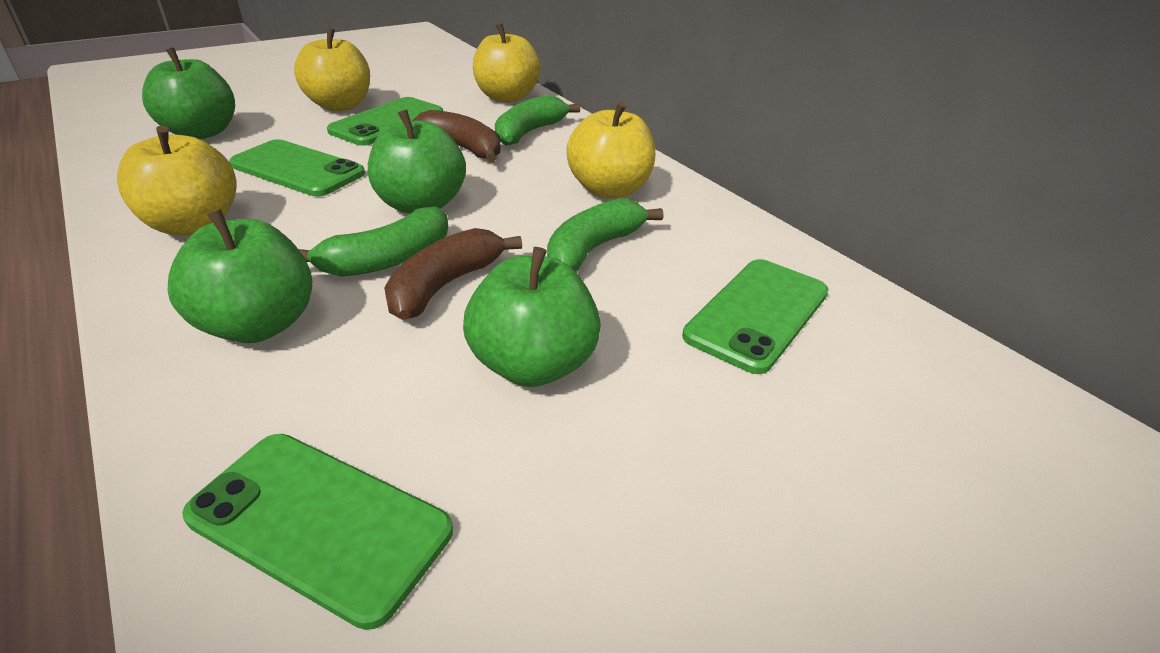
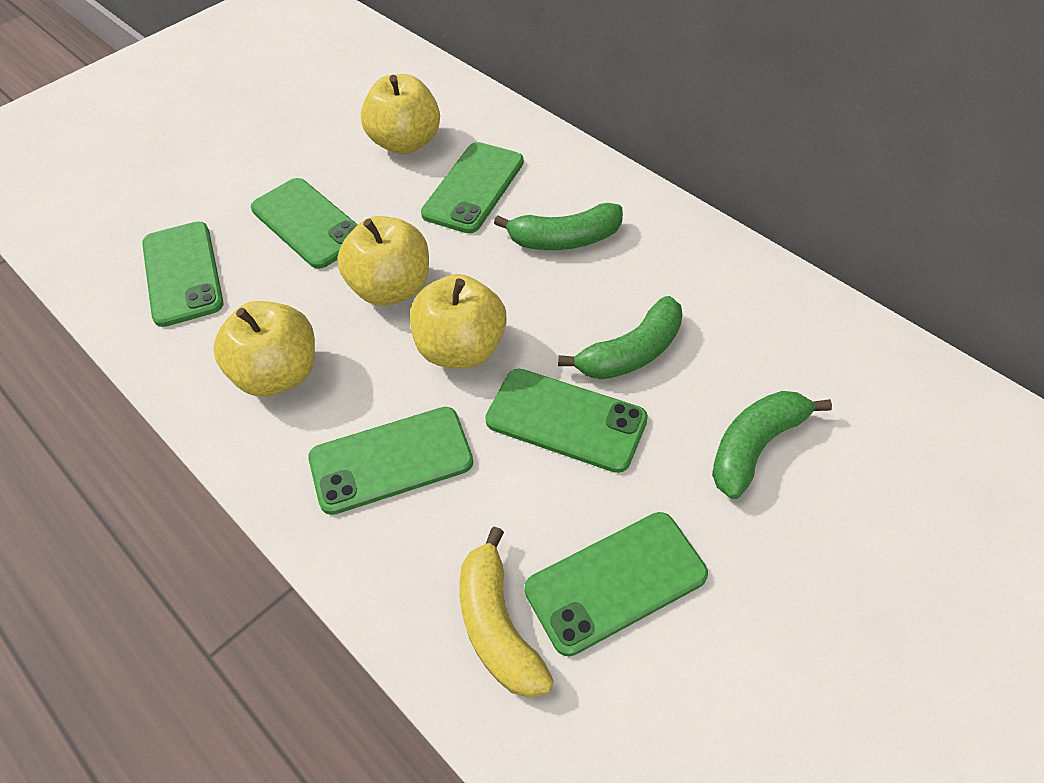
brown banana: [384,228,522,320] [412,110,500,163] = 2 -> none = 0
green apple: [142,47,235,139] [168,209,312,343] [368,109,466,214] [463,247,601,387] = 4 -> none = 0
green phone: [182,434,453,630] [229,139,365,196] [327,97,443,146] [682,259,829,374] = 4 -> [142,221,224,327] [251,178,358,269] [308,407,473,515] [421,142,524,233] [485,369,648,473] [524,512,708,656] = 6
yellow banana: none = 0 -> [459,527,554,698] = 1

